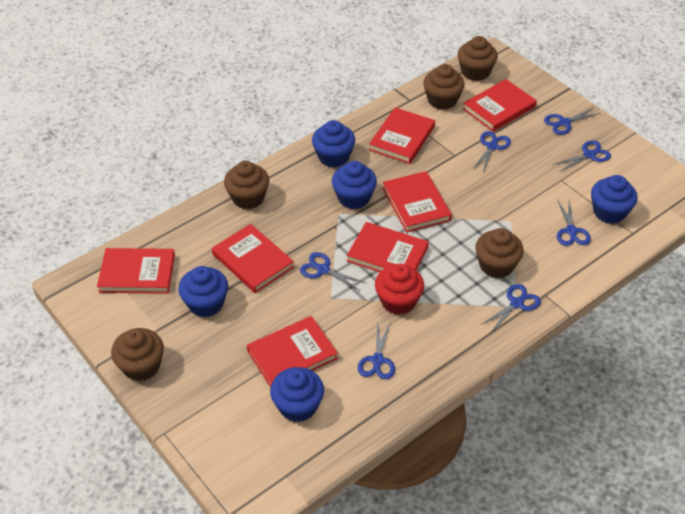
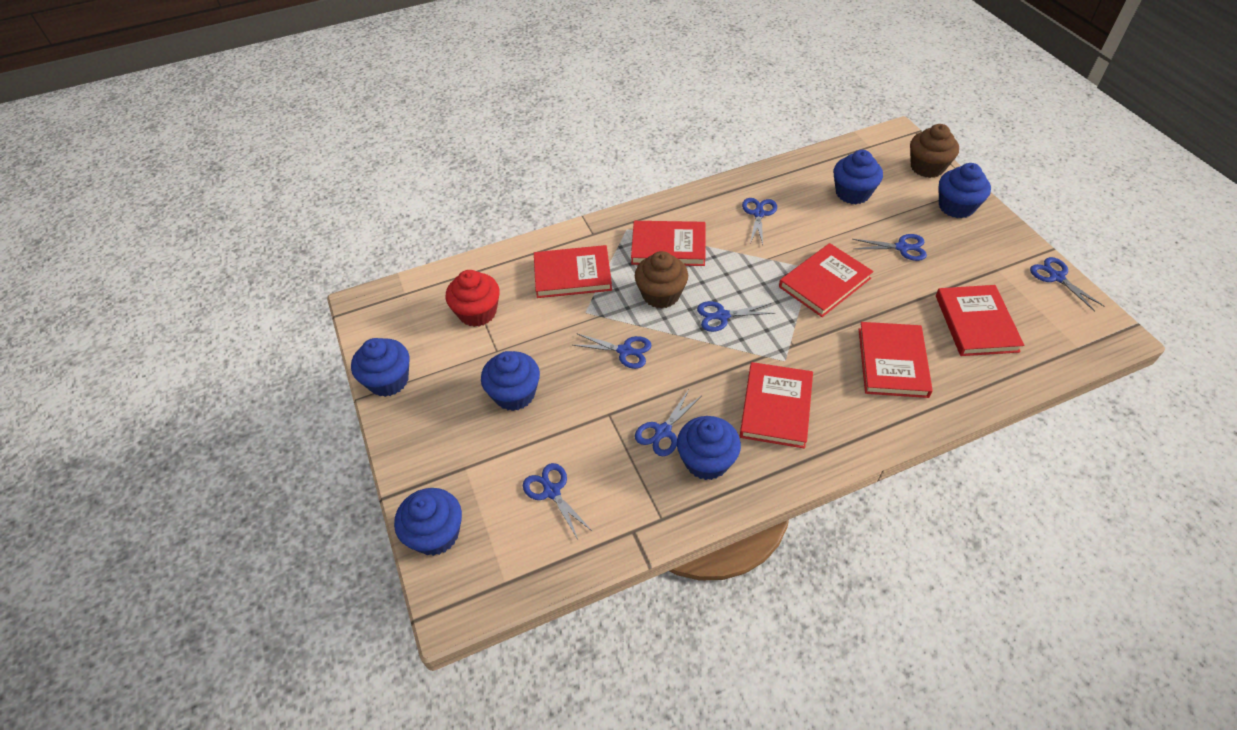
blue cupcake: [178,266,228,317] [270,367,324,422] [312,120,355,167] [332,161,377,209] [591,175,637,224] = 5 -> [351,338,410,397] [394,488,462,556] [481,351,540,411] [677,416,741,480] [834,150,883,204] [939,163,991,218] = 6
brown cupcake: [111,328,164,381] [224,161,269,209] [423,64,465,110] [458,36,498,81] [475,228,524,278] = 5 -> [635,251,688,308] [910,124,959,178] = 2
red book: [97,248,175,294] [212,224,294,293] [247,316,338,388] [347,222,429,272] [369,108,435,164] [383,171,452,233] [463,79,537,132] = 7 -> [534,245,612,298] [631,221,706,266] [740,362,813,448] [779,243,873,317] [859,322,933,398] [936,285,1024,356] = 6

